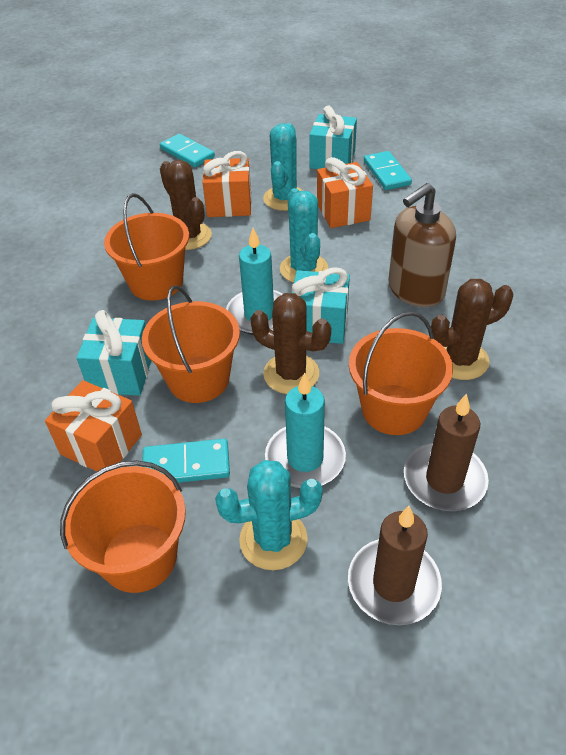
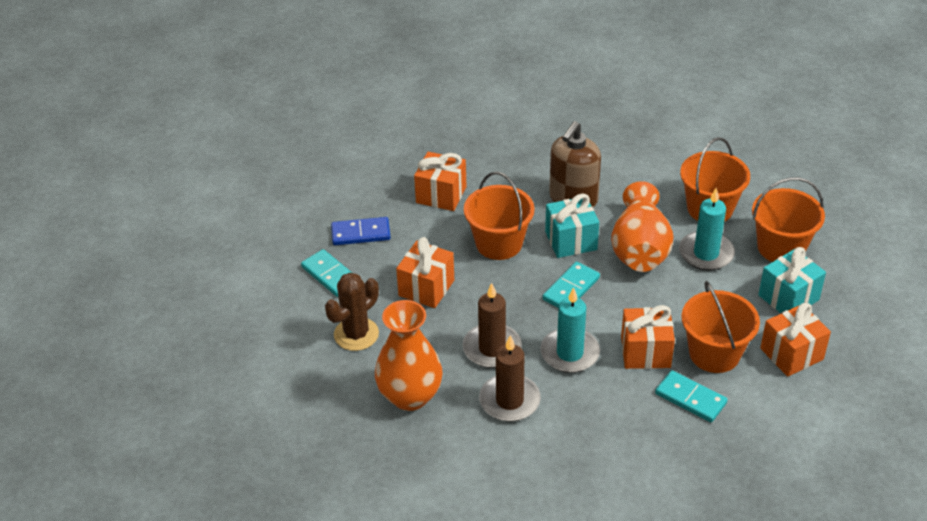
blue domino: none = 0 -> [331,217,391,245] = 1
brown cactus: [160,160,212,250] [250,293,331,394] [431,279,513,380] = 3 -> [325,273,379,351] = 1
orange gift: [45,380,142,471] [203,151,252,217] [317,157,373,228] = 3 -> [396,237,454,308] [414,152,466,211] [621,305,675,369] [760,303,831,377] = 4
orange vase: none = 0 -> [375,300,443,411] [611,181,674,272] = 2
turquoise cactus: [215,460,323,570] [263,123,303,211] [280,188,328,283] = 3 -> none = 0
turquoise gift: [77,310,151,396] [292,267,350,344] [309,106,357,169] = 3 -> [545,193,599,258] [758,247,826,313] = 2

